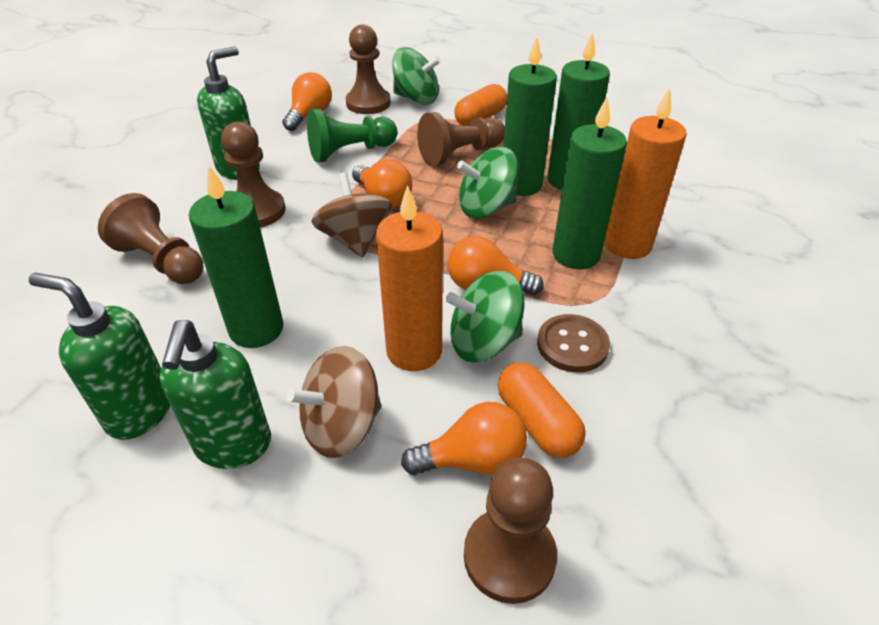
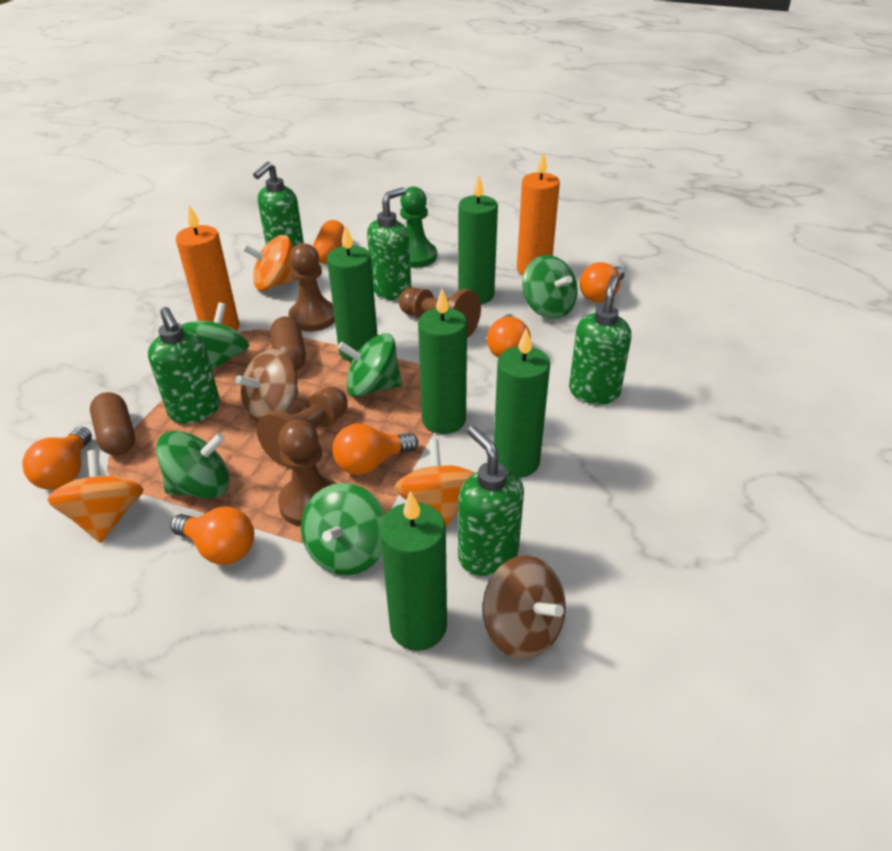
brown button: [537,314,610,372] = 1 -> none = 0
brown capsule: none = 0 -> [90,392,135,455] [270,317,306,371] = 2
brown pawn: [98,193,203,284] [221,121,286,227] [346,24,391,114] [417,112,505,166] [464,457,557,604] = 5 -> [257,387,348,467] [278,420,337,527] [288,243,335,331] [399,287,481,338] = 4
green candle: [189,164,284,348] [503,37,557,196] [547,32,610,190] [553,97,627,269] = 4 -> [327,225,377,362] [380,491,447,651] [418,289,467,434] [458,175,498,304] [494,327,550,478] = 5
green soap dispenser: [29,273,170,440] [160,320,271,469] [197,46,260,180] = 3 -> [148,307,220,424] [253,161,304,247] [367,188,411,300] [458,426,524,576] [569,274,631,405] = 5
green spinning top: [392,47,441,105] [445,271,524,363] [457,147,519,218] = 3 -> [156,431,230,499] [182,303,249,371] [301,483,385,575] [338,333,402,397] [522,255,578,319] = 5
orange capsule: [454,84,507,126] [498,362,586,458] = 2 -> [313,220,344,264] = 1
orange light bulb: [282,72,332,131] [352,160,412,208] [401,402,527,475] [448,236,544,295] = 4 -> [22,427,92,490] [170,507,254,565] [332,423,418,475] [487,314,531,358] [579,262,625,303] = 5
orange spinning top: none = 0 -> [47,450,144,543] [243,235,295,291] [394,439,475,527] = 3

